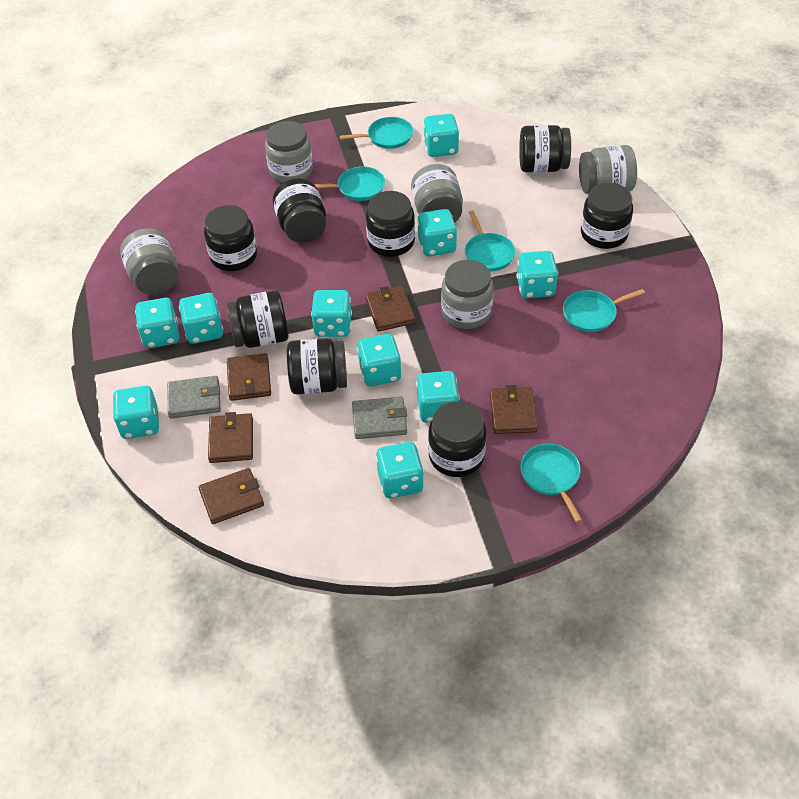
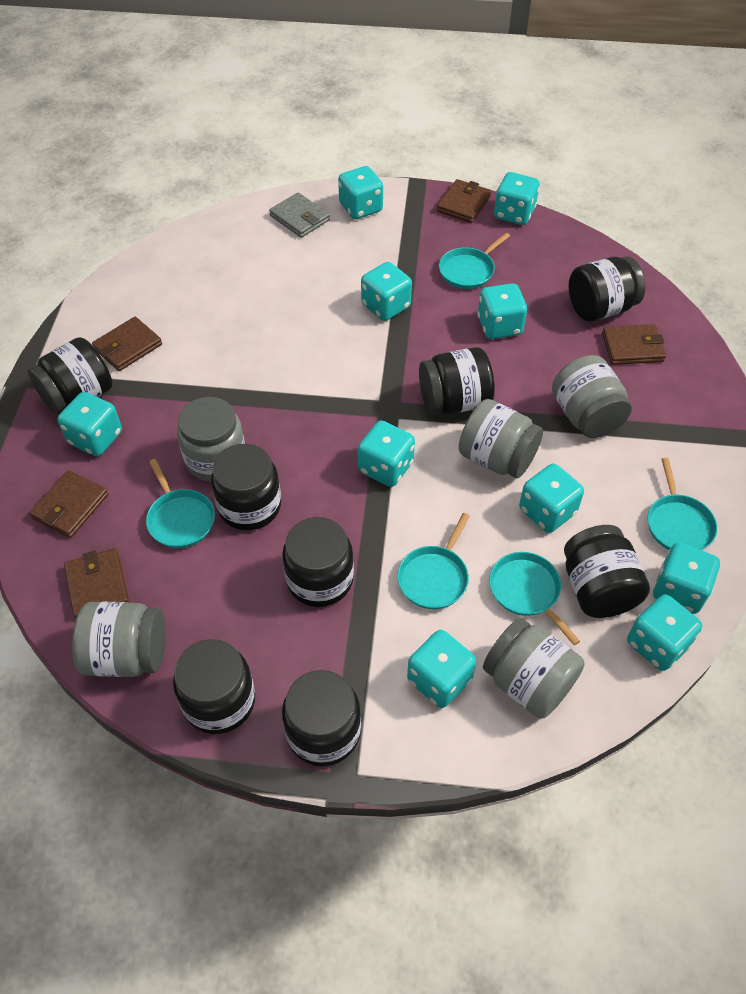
grey wallet: [167,376,221,419] [352,397,407,439] = 2 -> [269,193,330,238] = 1

